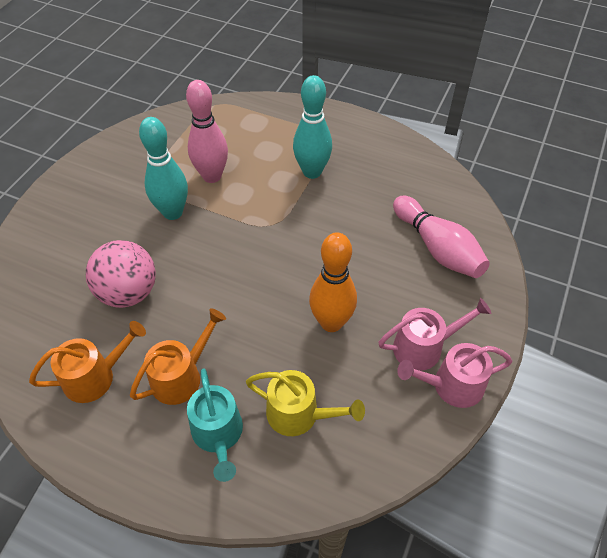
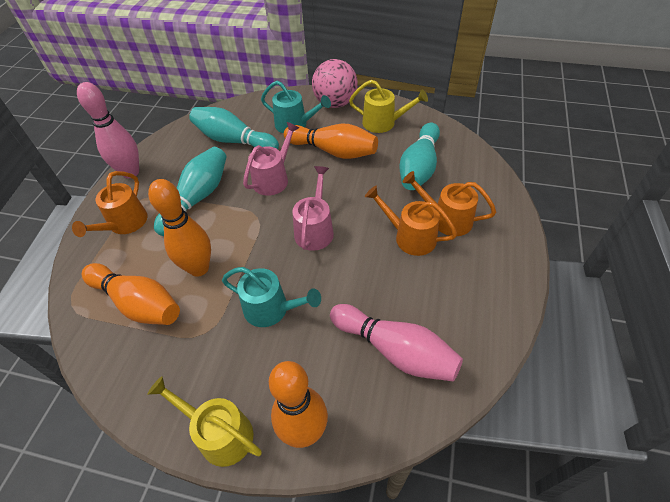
orange bowling pin: [309,232,357,332] = 1 -> [82,263,180,325] [148,179,211,277] [269,361,328,448] [284,124,378,159] = 4
orange watering can: [29,321,146,403] [130,308,226,405] = 2 -> [72,171,148,237] [365,186,457,256] [402,171,496,236] = 3
turquoise bowling pin: [139,117,188,220] [293,75,332,179] = 2 -> [154,147,227,236] [189,107,279,149] [399,123,440,190] = 3
turquoise watering can: [187,368,243,482] = 1 -> [222,267,321,327] [261,81,331,133] = 2
yellow watering can: [246,370,365,436] = 1 -> [147,376,262,467] [349,80,428,133] = 2

